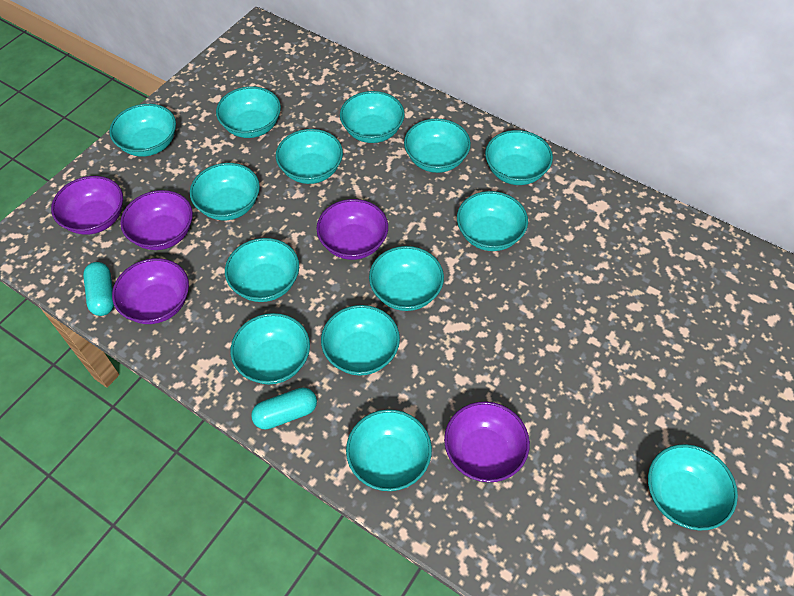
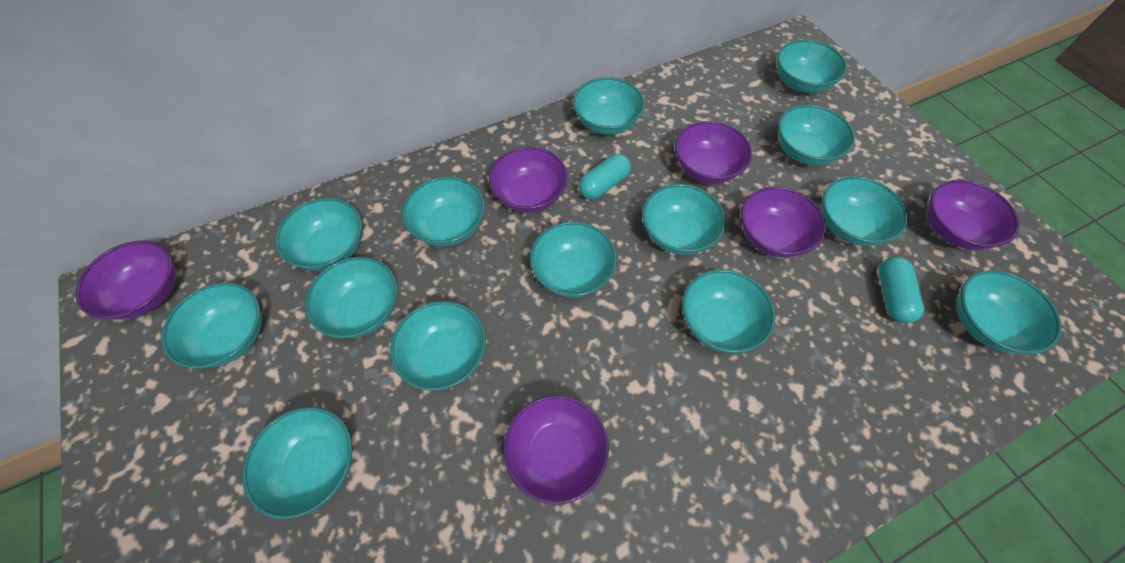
purple bowl: [51,176,123,235] [112,258,189,324] [120,190,193,250] [316,199,388,260] [444,401,530,482] = 5 -> [75,241,176,319] [489,147,568,213] [504,395,609,505] [675,121,752,184] [741,186,826,258] [927,180,1020,250] = 6

